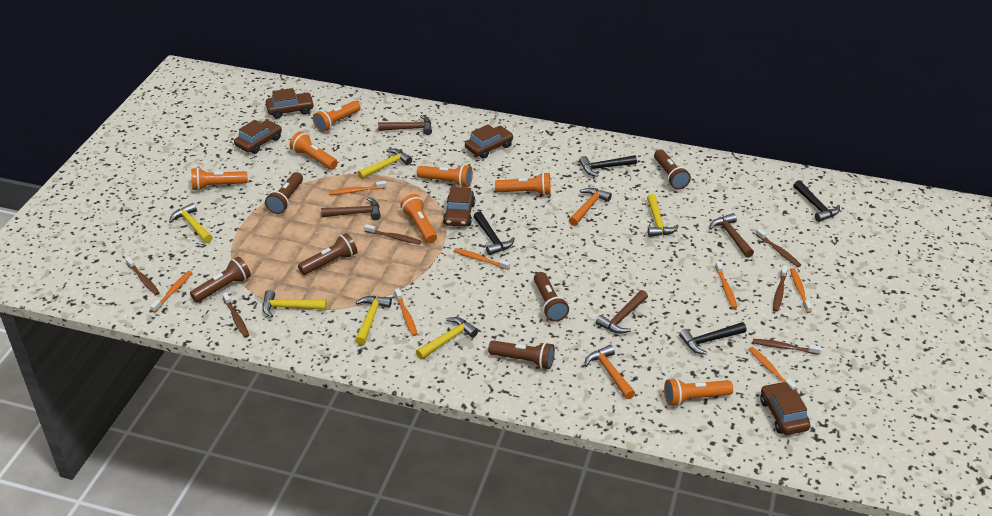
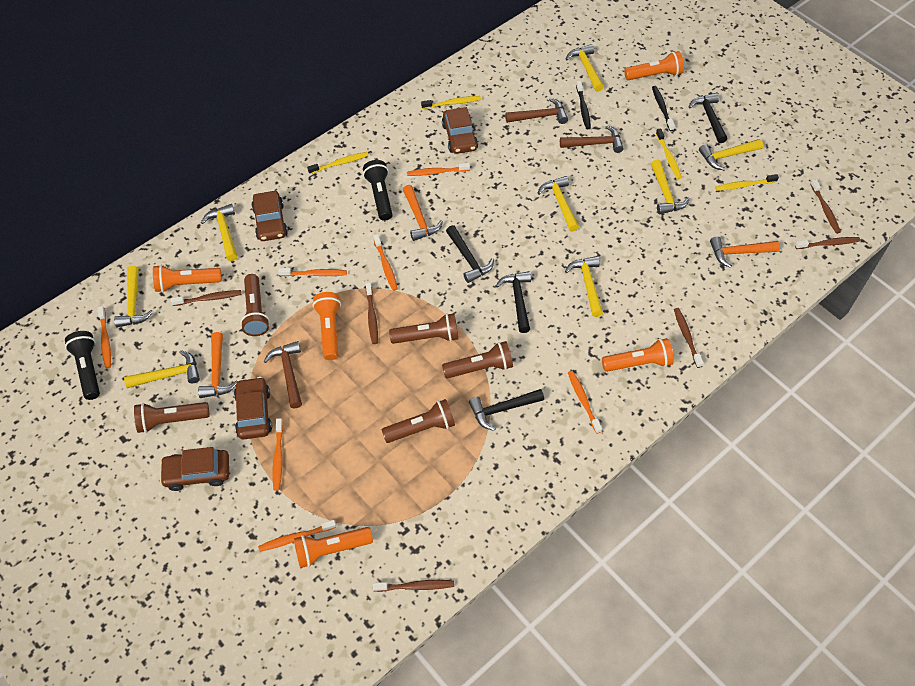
black flashlight: none = 0 -> [65,331,100,400] [363,160,392,221] = 2
black toothbrush: none = 0 -> [576,81,591,129] [652,86,675,131] = 2
brown car: [234,120,282,154] [266,88,314,119] [443,187,475,227] [465,124,513,159] [760,382,811,435] = 5 -> [159,447,229,491] [234,377,272,439] [251,191,288,241] [442,107,478,154] = 4
brown flashlight: [190,257,251,303] [265,172,303,214] [298,233,357,275] [488,341,555,369] [534,272,569,322] [654,149,691,190] = 6 -> [134,402,210,433] [240,274,270,336] [381,399,455,443] [389,313,458,344] [442,341,513,379] = 5
brown hammer: [321,197,381,220] [378,115,432,135] [596,290,648,334] [709,213,754,258] = 4 -> [264,341,302,408] [505,98,568,124] [560,125,624,153] = 3
orange flashlight: [191,167,248,191] [290,131,338,170] [313,101,360,132] [400,194,437,243] [417,165,473,187] [495,172,551,196] [664,378,733,406] = 7 -> [153,265,222,293] [294,527,373,568] [313,292,341,360] [602,338,674,372] [624,51,684,80] = 5
orange hammer: [569,188,612,226] [584,345,635,399] = 2 -> [198,332,238,398] [403,185,443,241] [710,236,780,268] = 3
yellow hammer: [169,203,213,243] [263,290,327,318] [355,296,392,345] [357,149,412,179] [416,317,478,359] [647,194,679,237] = 6 -> [114,266,153,327] [124,350,200,388] [201,204,238,261] [538,176,579,232] [565,256,603,317] [566,44,604,92] [651,160,690,214] [699,139,763,170] = 8
yellow toothbrush: none = 0 -> [307,152,369,174] [421,96,481,109] [656,128,682,179] [715,174,779,191] = 4

